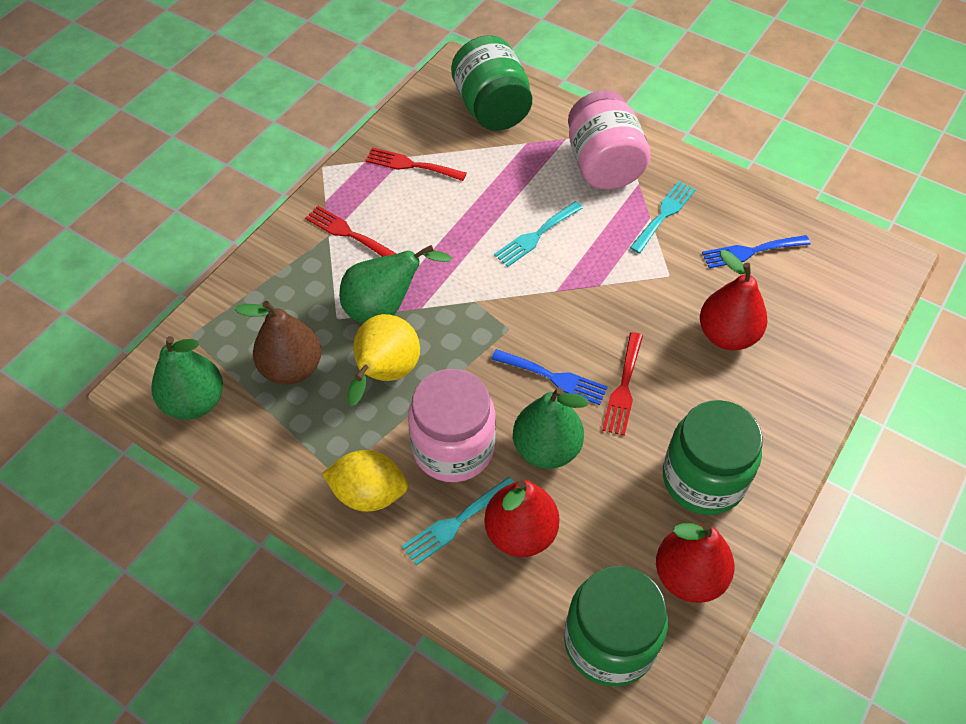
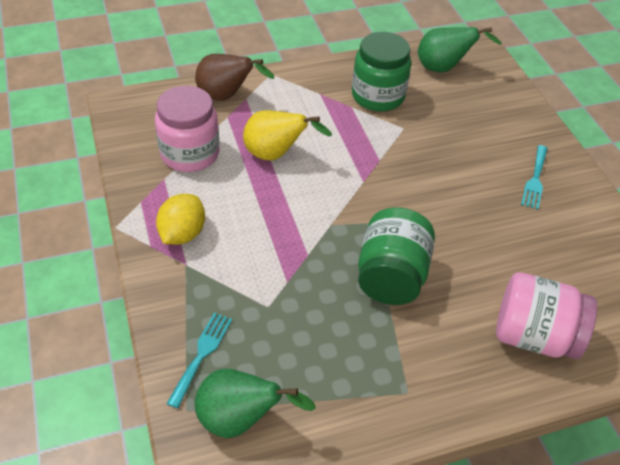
blue fork: [491,349,608,405] [702,235,811,268] = 2 -> none = 0
green jar: [451,35,532,131] [564,566,668,687] [663,400,763,515] = 3 -> [352,32,411,111] [358,207,435,305] = 2
green pear: [152,336,223,420] [339,245,452,323] [513,387,589,469] = 3 -> [195,369,316,438] [418,27,502,73] = 2
red fork: [305,206,397,257] [365,147,467,181] [602,332,643,436] = 3 -> none = 0
red pear: [484,480,560,557] [656,522,734,603] [700,250,768,350] = 3 -> none = 0
turquoise fork: [402,477,514,565] [494,201,583,267] [630,181,696,253] = 3 -> [166,313,232,408] [521,145,548,210] = 2

